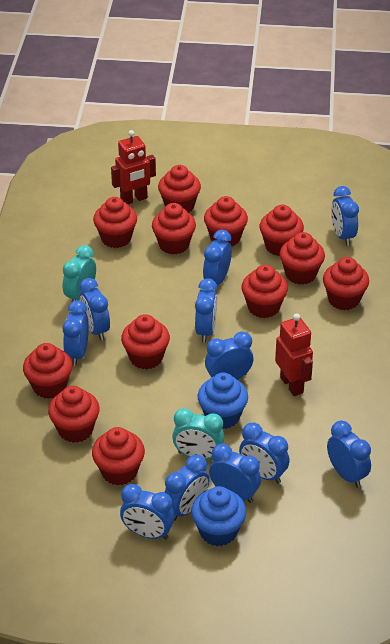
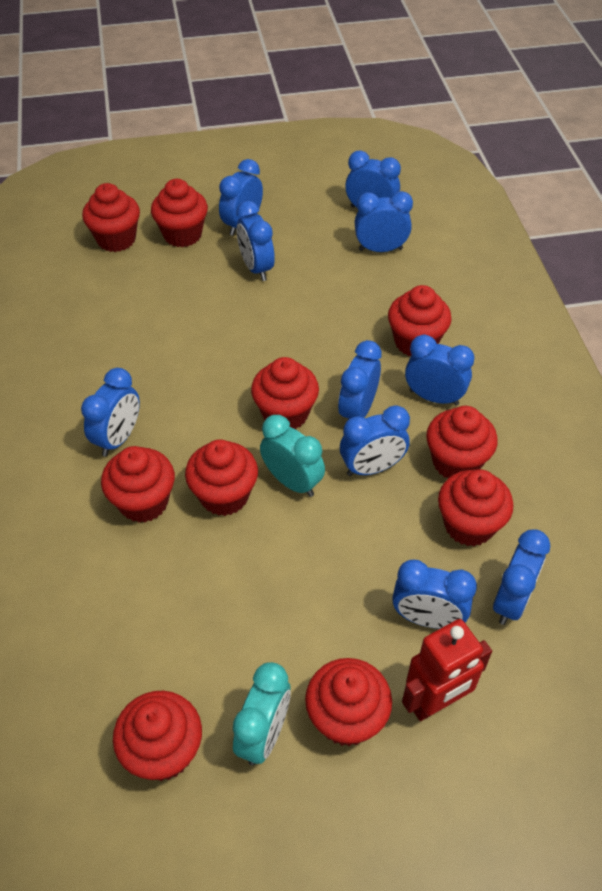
blue clock: [63,301,89,366] [80,278,110,341] [120,484,175,540] [165,455,209,521] [195,278,217,343] [203,230,232,285] [205,331,253,380] [209,443,261,503] [239,423,290,484] [327,421,371,488] [331,186,359,246] = 11 -> [81,368,140,456] [219,159,263,236] [236,201,275,281] [338,340,382,420] [340,405,410,476] [345,151,401,208] [355,191,413,252] [392,560,477,629] [405,335,475,405] [493,529,550,625] = 10
blue cupcake: [191,486,246,546] [198,372,248,429] = 2 -> none = 0
red cupcake: [23,343,73,399] [48,386,100,443] [92,427,145,486] [93,197,137,248] [121,314,170,369] [152,203,196,255] [158,165,201,213] [204,196,248,247] [241,265,288,318] [260,205,304,256] [280,232,325,285] [323,257,369,310] = 12 -> [82,183,140,252] [101,446,175,523] [113,691,202,781] [151,179,208,247] [185,440,258,516] [251,357,319,429] [305,658,392,746] [388,285,452,356] [426,406,498,478] [438,469,514,546] = 10
red robot: [111,130,156,204] [275,314,313,396] = 2 -> [402,619,492,721] = 1

